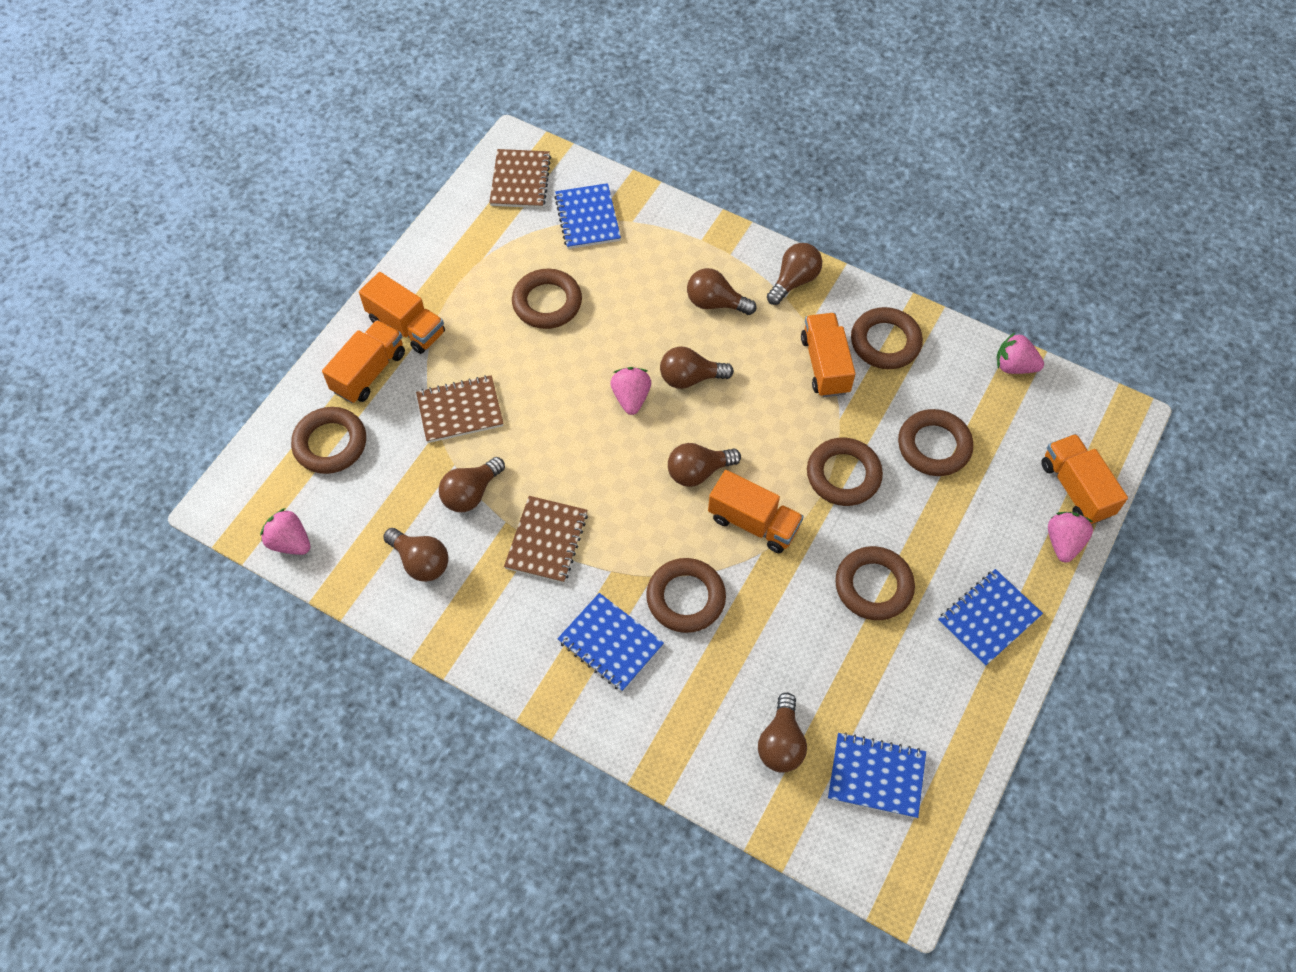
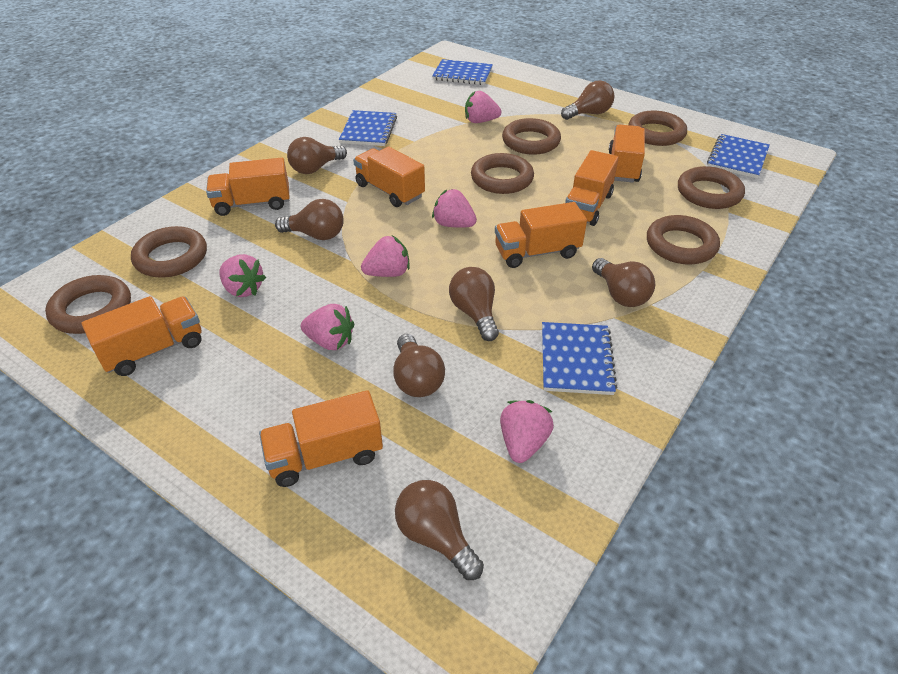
brown notebook: [416,375,504,443] [489,149,551,208] [504,496,588,583] = 3 -> none = 0
orange truck: [322,320,405,403] [359,272,445,354] [708,470,804,553] [801,313,856,397] [1041,434,1128,525] = 5 -> [82,296,202,376] [206,158,290,216] [259,390,383,487] [353,147,425,207] [495,202,587,268] [565,150,619,226] [609,124,645,183] = 7
pink strawberry: [260,508,310,555] [610,367,651,415] [996,333,1044,374] [1048,512,1093,562] = 4 -> [219,254,266,297] [301,304,354,350] [361,235,410,277] [432,189,477,228] [465,91,501,123] [500,400,554,463] = 6

